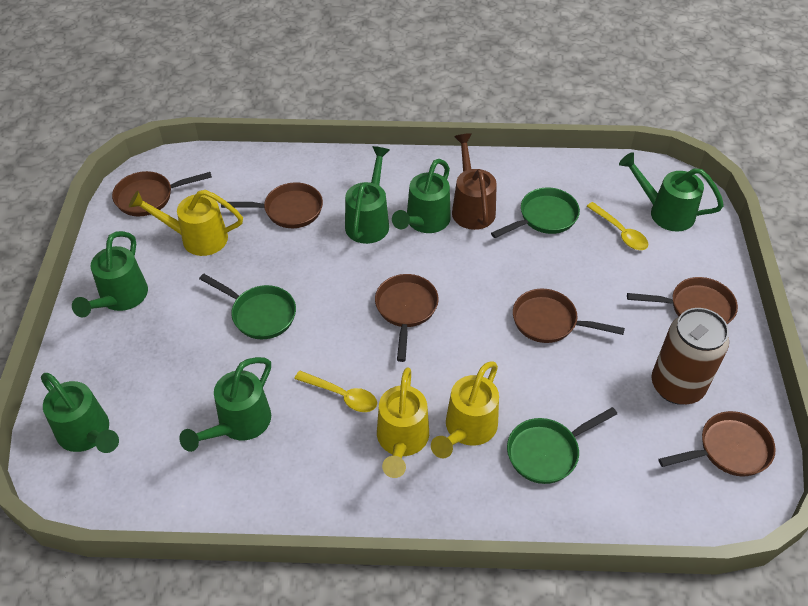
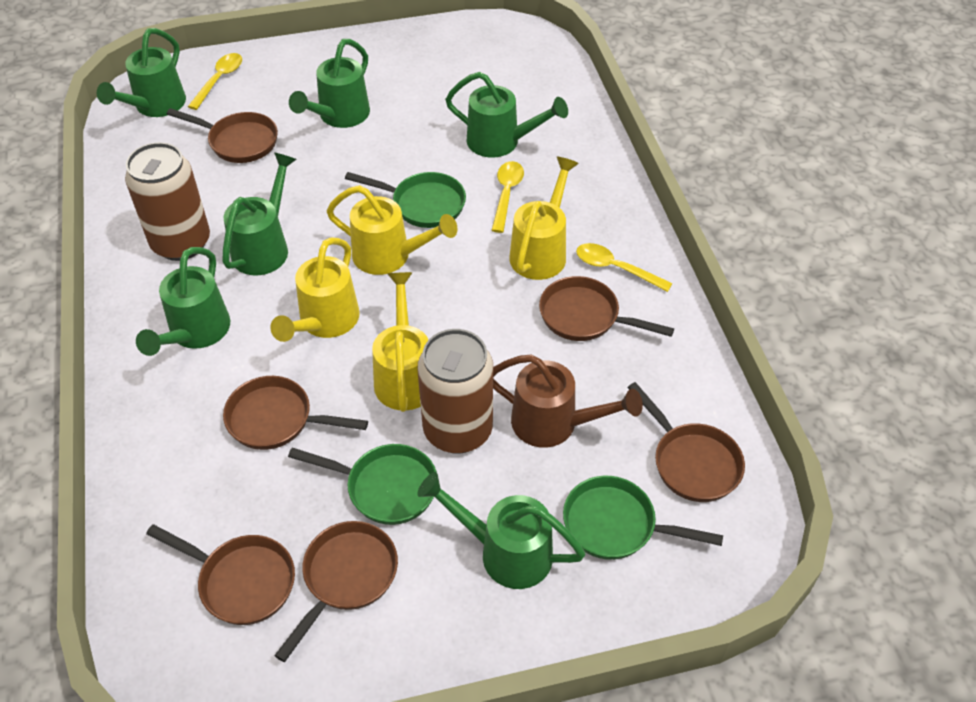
brown can: [652,308,729,405] = 1 -> [125,142,210,261] [417,329,493,454] = 2
yellow spoon: [294,371,377,412] [586,202,648,250] = 2 -> [188,53,242,110] [491,161,524,233] [576,243,673,292] = 3
yellow watering can: [129,190,243,256] [377,368,429,478] [431,361,499,458] = 3 -> [270,237,360,342] [327,185,458,275] [372,272,428,412] [509,157,579,280] = 4

